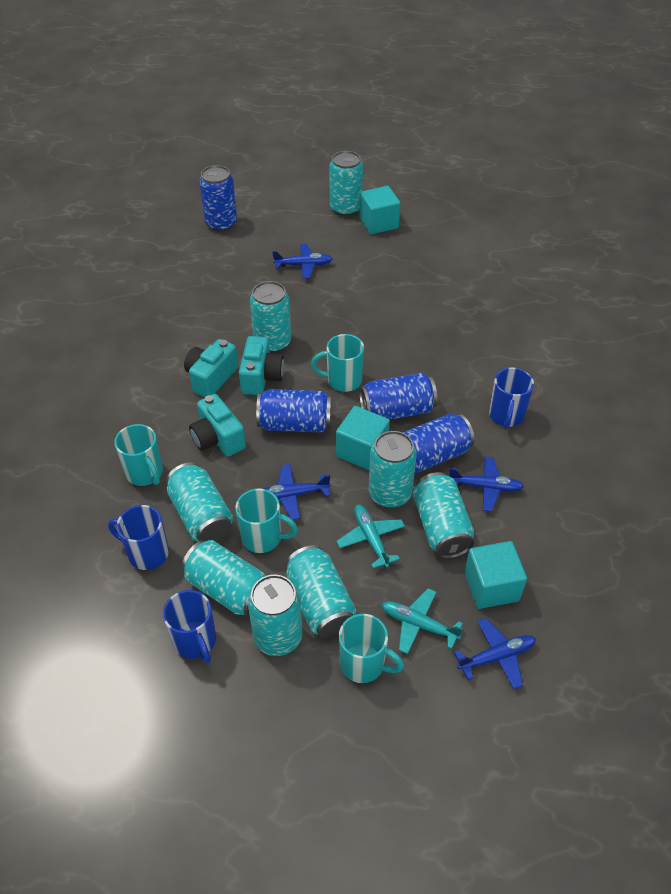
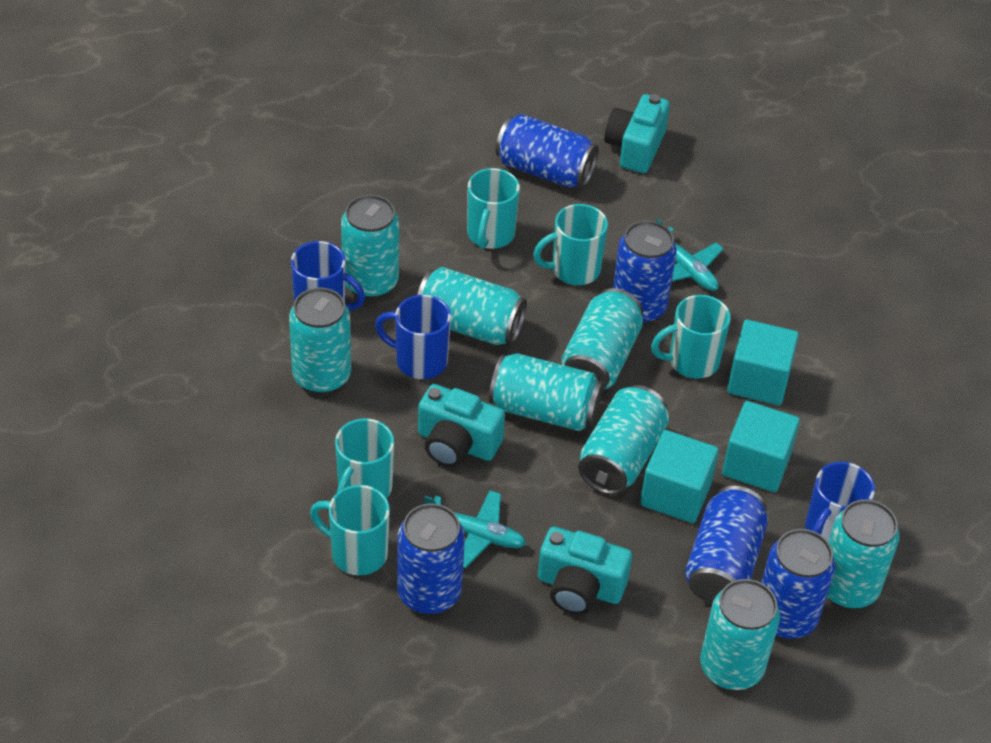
blue can: [199,165,237,231] [256,389,332,432] [359,373,437,420] [402,414,475,474] = 4 -> [397,504,465,614] [495,114,599,188] [613,220,677,324] [685,486,768,604] [761,529,836,639] = 5
blue plane: [263,464,331,520] [272,244,333,279] [449,456,524,511] [454,618,536,689] = 4 -> none = 0
turquoise mug: [114,424,163,486] [235,489,298,553] [311,334,364,392] [339,614,404,683] = 4 -> [310,485,390,576] [335,418,394,498] [467,168,520,249] [533,204,608,285] [651,295,731,379] = 5

